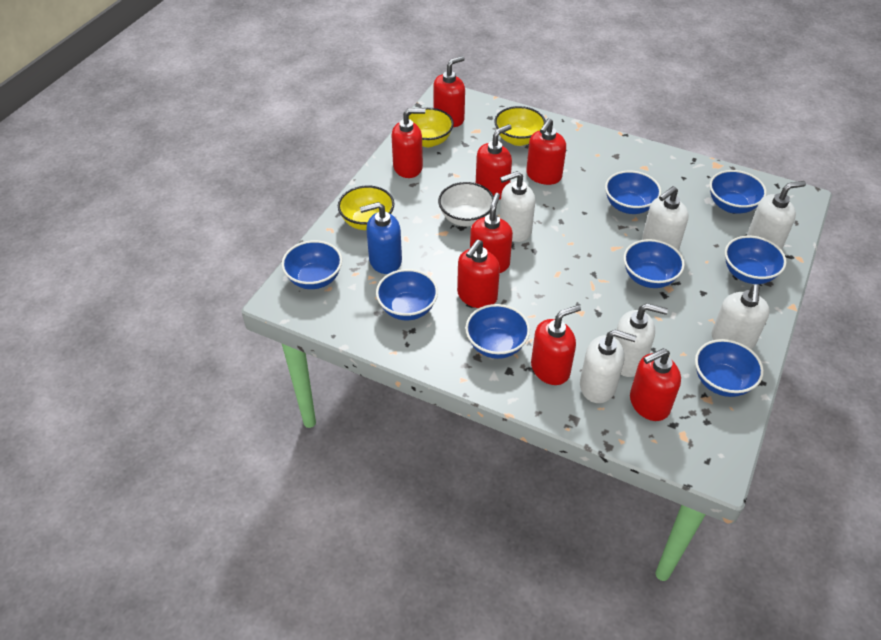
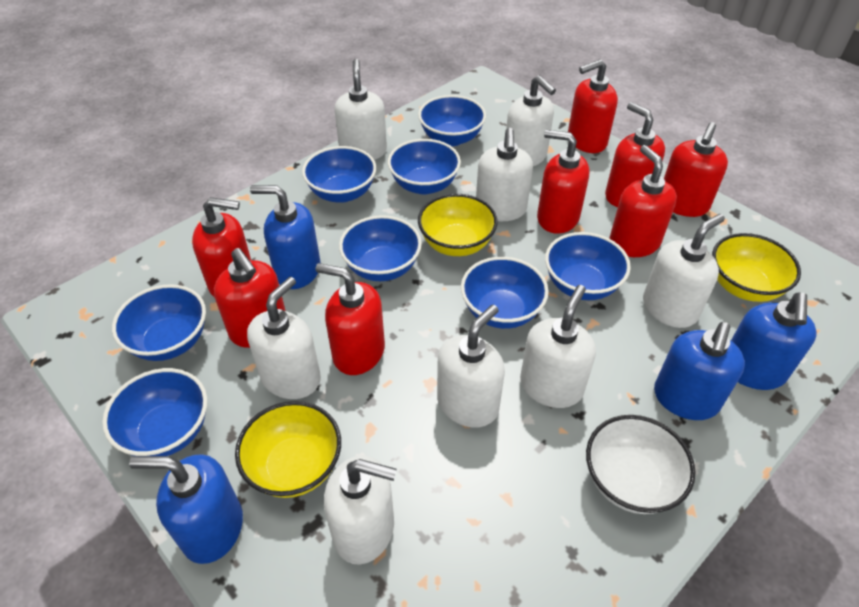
blue soap dispenser: [360,202,402,274] = 1 -> [129,454,243,564] [250,185,321,289] [654,322,745,420] [731,293,817,390] = 4
white soap dispenser: [500,171,535,242] [580,330,636,403] [615,303,668,377] [643,186,689,251] [711,284,770,349] [747,181,806,250] = 6 -> [247,277,321,399] [324,455,397,565] [334,59,387,160] [437,304,505,428] [476,128,533,221] [506,75,556,166] [520,285,596,408] [643,214,725,328] = 8

